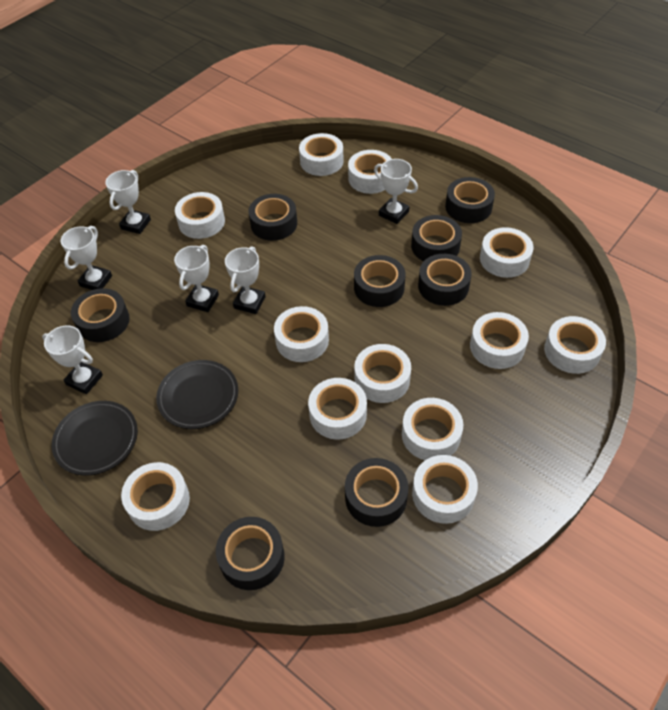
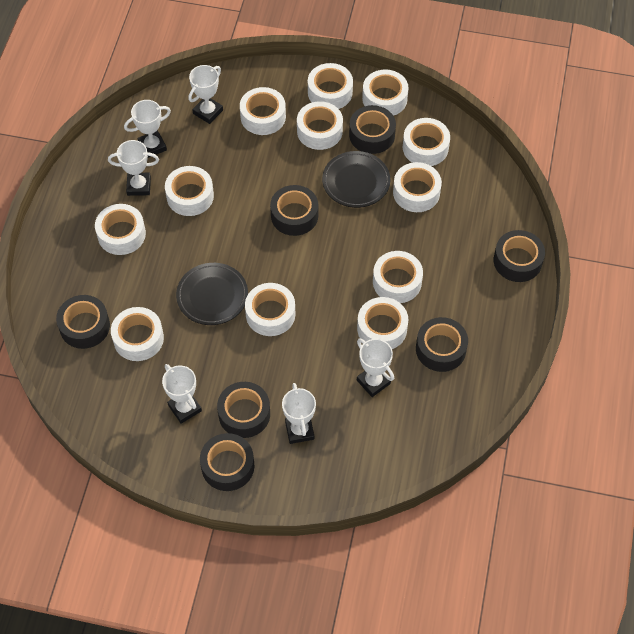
black tape: [71,288,130,342] [216,517,285,590] [248,194,297,241] [345,458,408,527] [354,255,406,307] [411,215,462,261] [418,254,472,306] [445,177,495,223] = 8 -> [56,295,110,349] [200,433,254,491] [217,382,270,438] [270,185,318,236] [349,105,396,154] [416,317,468,372] [494,230,545,282] = 7

